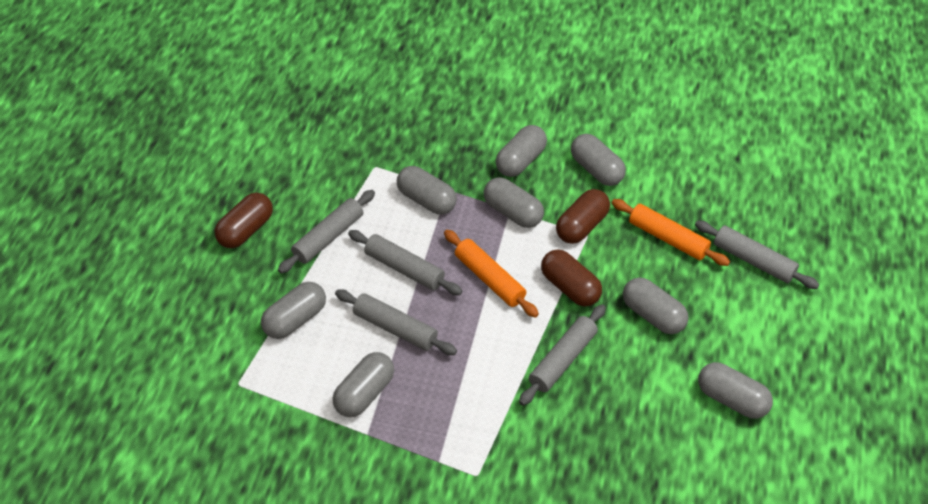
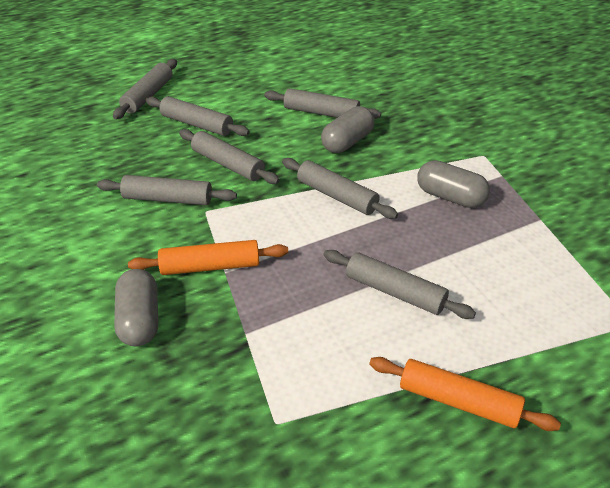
brown capsule: [215,193,273,248] [541,249,602,306] [556,189,610,244] = 3 -> none = 0
grey capsule: [261,282,326,339] [333,352,394,417] [397,166,457,214] [484,177,544,228] [496,125,547,177] [571,134,626,186] [623,278,689,334] [698,362,773,419] = 8 -> [114,269,158,347] [321,106,374,153] [417,160,490,208] = 3
grey rolling pin: [278,190,375,274] [335,289,457,355] [348,230,462,295] [519,304,606,406] [695,221,819,289] = 5 -> [97,175,237,205] [113,59,177,119] [145,96,250,136] [179,129,280,184] [264,88,381,119] [282,158,398,219] [324,250,476,319] = 7

